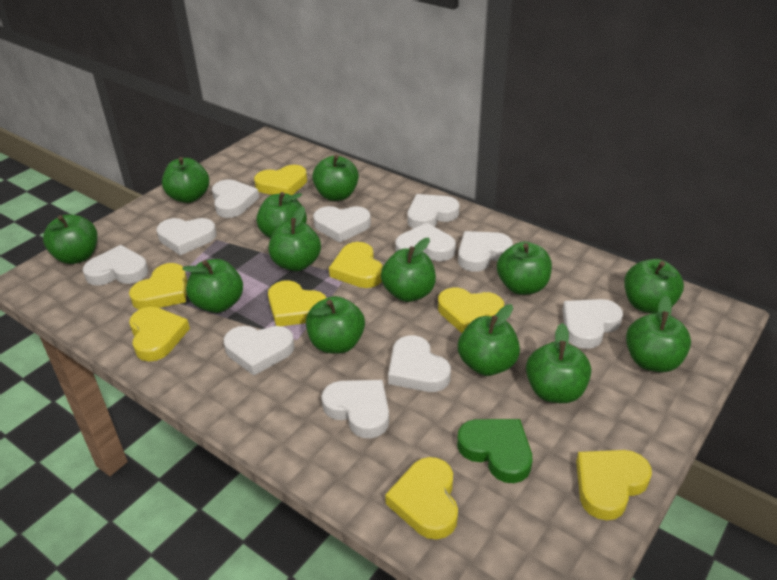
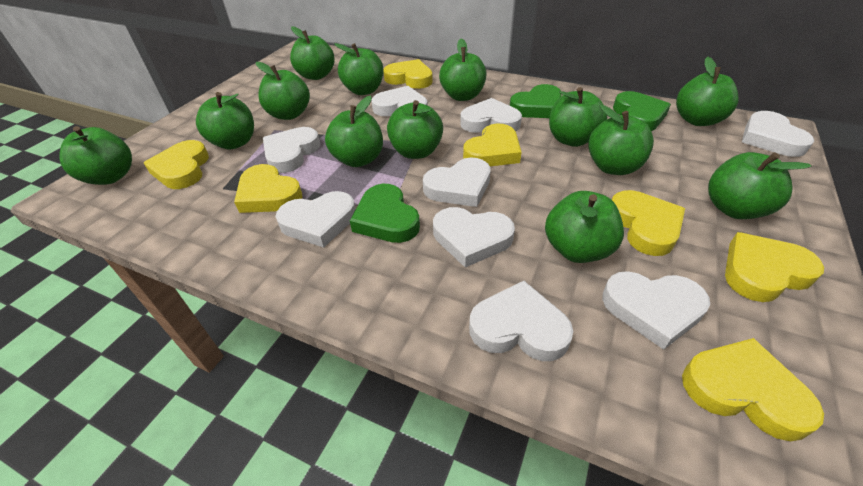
green heart: [457,419,532,483] = 1 -> [350,184,420,243] [510,84,562,118] [613,91,671,131] = 3
white heart: [83,245,148,286] [156,218,216,255] [212,179,259,218] [224,326,294,375] [313,206,371,243] [321,380,389,438] [388,335,451,392] [395,223,456,261] [407,194,459,229] [458,231,513,272] [562,299,623,349] = 11 -> [263,127,320,173] [276,191,356,248] [371,86,428,116] [423,157,491,207] [433,207,515,268] [460,98,522,133] [469,281,573,361] [602,271,710,350] [742,111,814,157] = 9
yellow heart: [129,263,187,309] [129,307,190,362] [254,165,307,195] [268,280,326,326] [329,242,383,288] [385,457,458,540] [438,288,504,333] [576,450,652,520] = 8 -> [144,140,209,189] [234,164,302,213] [383,59,433,89] [463,123,522,166] [612,190,685,256] [682,338,824,441] [725,232,824,302] = 7

